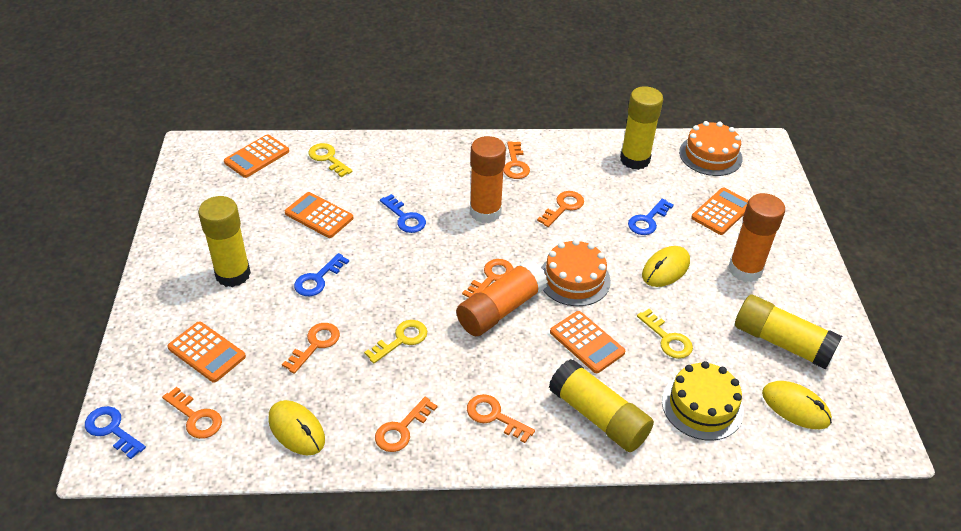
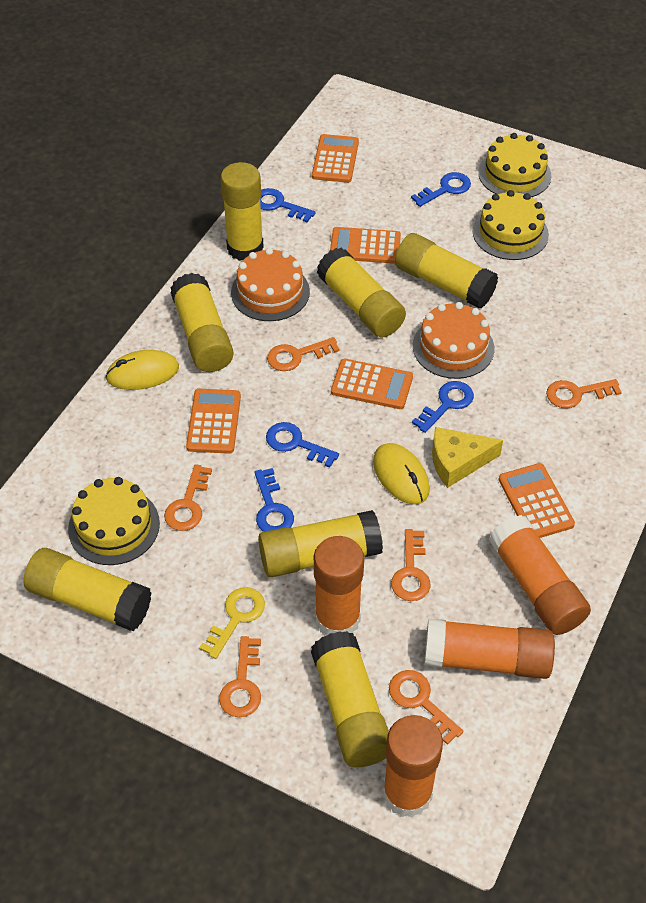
blue key: [85,406,146,459] [294,253,349,296] [380,194,426,233] [628,198,674,235] = 4 -> [254,468,294,532] [260,188,316,222] [266,422,339,468] [411,172,471,207] [412,381,474,433] = 5
orange glue stick: [456,259,548,336] [470,136,506,223] [728,193,785,282] = 3 -> [314,536,364,636] [383,715,443,818] [424,618,555,679] [488,515,591,635] = 4
orange key: [162,387,222,439] [282,323,340,374] [375,397,437,452] [462,259,514,298] [467,394,535,443] [503,141,530,179] [537,191,584,227] = 7 -> [164,464,212,531] [219,636,261,717] [267,337,340,371] [389,670,463,745] [391,529,430,601] [546,379,622,408] = 6
yellow cake: [662,361,744,441] = 1 -> [68,477,160,565] [473,190,549,260] [478,133,551,197] = 3
yellow cheese: none = 0 -> [432,427,503,488] = 1
yellow glue stick: [198,196,251,287] [549,359,654,452] [620,86,663,170] [735,295,842,370] = 4 -> [23,548,151,631] [170,273,234,372] [220,162,264,261] [258,510,383,577] [311,631,389,768] [317,247,406,337] [395,233,498,308] = 7
yellow key: [308,143,352,177] [364,320,427,363] [637,309,693,359] = 3 -> [199,587,265,659] = 1
yellow mouse: [268,400,325,455] [642,246,690,287] [762,381,832,429] = 3 -> [105,350,179,390] [373,443,430,505] = 2

